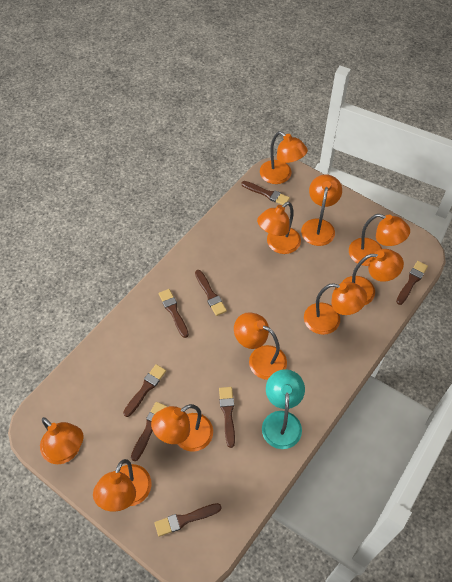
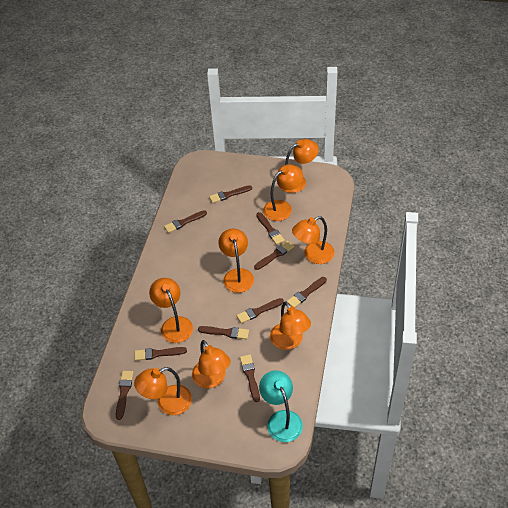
brown brush: [123,364,166,417] [131,402,168,461] [155,503,222,537] [159,289,189,338] [195,270,227,316] [219,387,235,448] [241,181,290,205] [396,261,428,305] = 8 -> [116,371,134,420] [135,347,187,361] [164,210,207,233] [198,326,249,339] [209,185,252,203] [236,298,284,324] [240,354,260,402] [254,241,294,270] [256,212,285,245] [287,277,327,307] = 10
orange lamp: [40,417,83,464] [93,459,152,512] [151,404,213,452] [234,312,287,380] [257,202,301,254] [260,131,308,184] [301,175,342,246] [304,282,367,335] [341,249,404,305] [349,214,410,266] = 10 -> [134,367,192,415] [149,278,193,343] [192,340,231,388] [218,228,254,293] [263,164,303,221] [270,301,311,350] [282,139,319,193] [292,216,335,264] = 8

